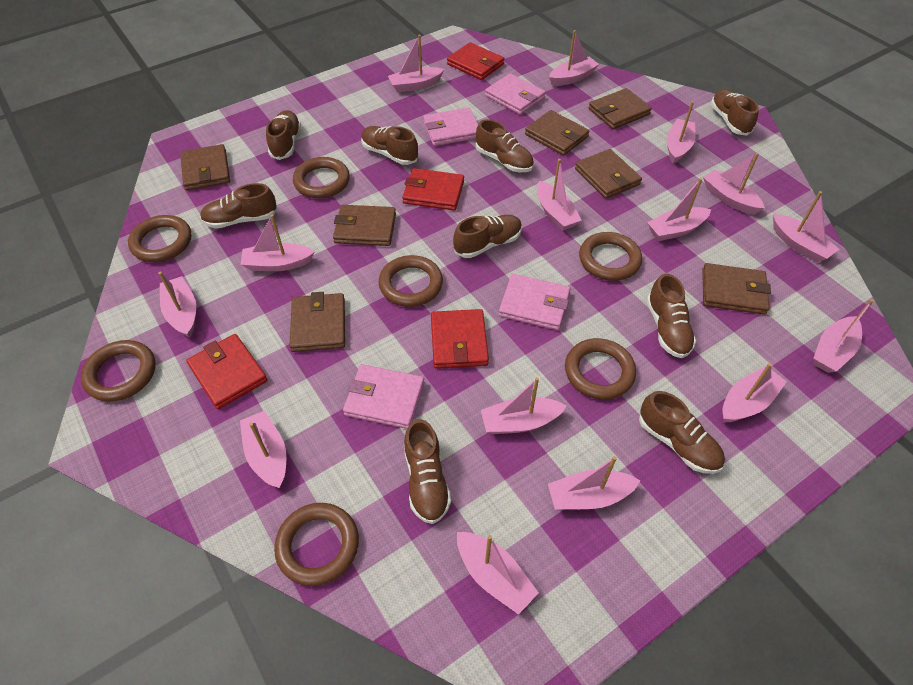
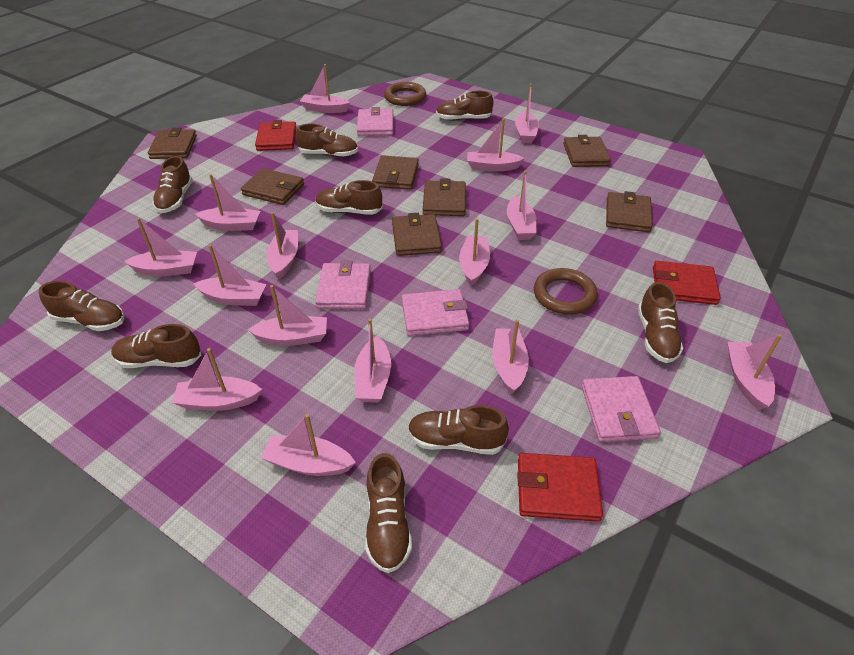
brown ring: [81,340,155,402] [128,215,192,262] [274,503,359,586] [293,157,350,198] [379,255,443,307] [565,338,636,400] [579,232,642,281] = 7 -> [384,82,426,106] [534,268,598,315] = 2
red wallet: [186,334,267,409] [402,168,464,211] [431,309,489,369] [447,42,505,80] = 4 -> [255,120,297,151] [517,453,603,522] [653,261,721,305] = 3

